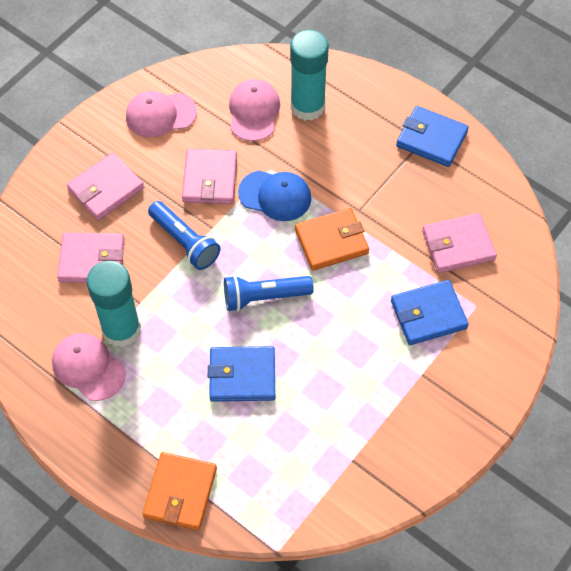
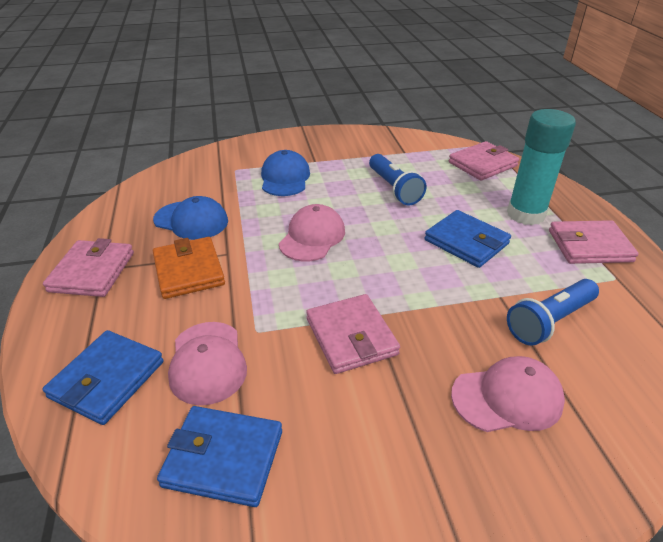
blue cap: [238,171,311,221] = 1 -> [153,196,228,240] [261,150,310,196] = 2
orange wallet: [143,452,217,530] [295,208,369,271] = 2 -> [153,237,225,299] = 1
turquoise glue stick: [87,261,141,347] [290,30,329,121] = 2 -> [507,109,576,225] = 1

